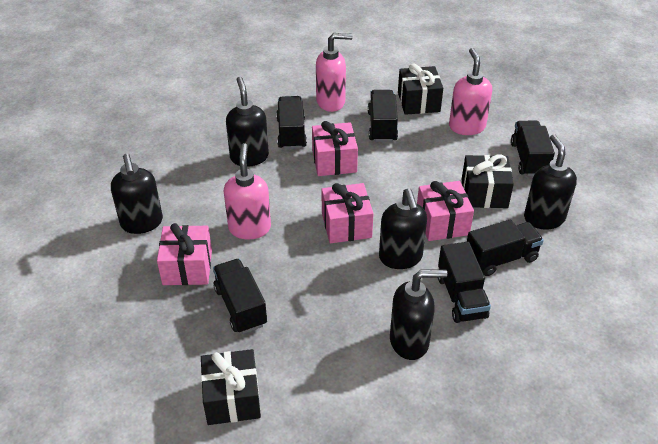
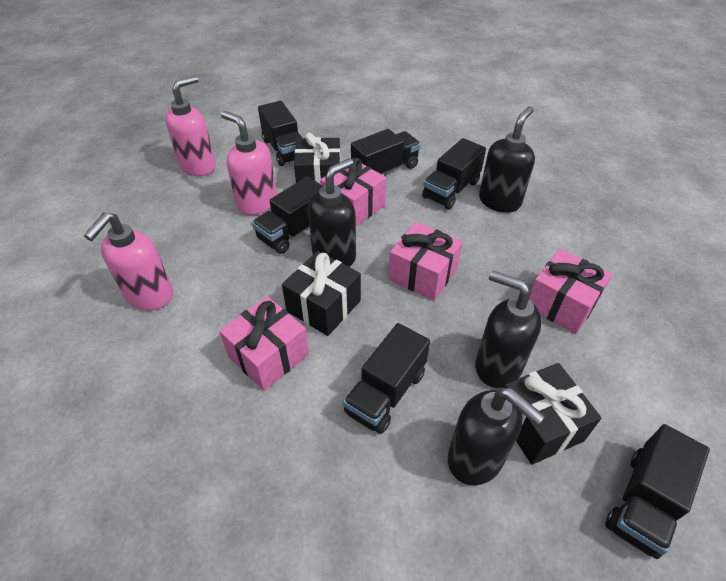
black soap dispenser: [111,154,163,234] [226,77,269,167] [379,188,427,269] [390,270,447,360] [524,134,577,230] = 5 -> [308,158,356,267] [448,388,545,485] [475,271,542,388] [479,107,535,213] = 4

